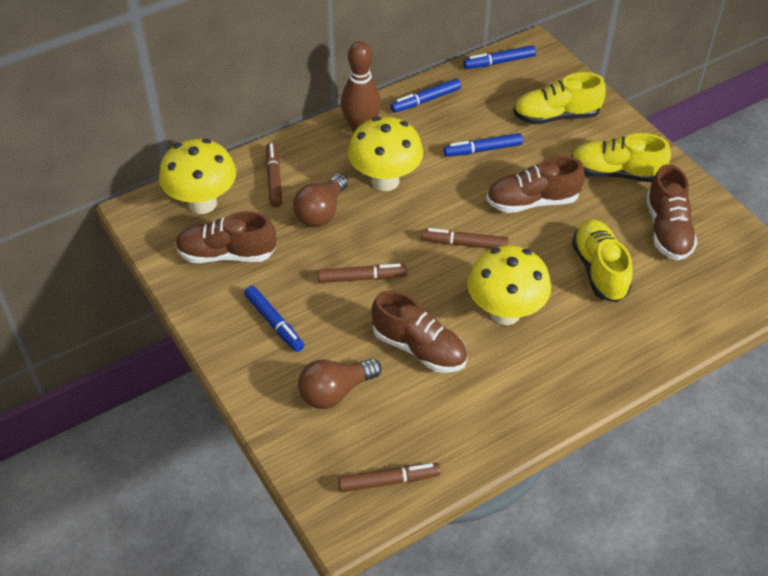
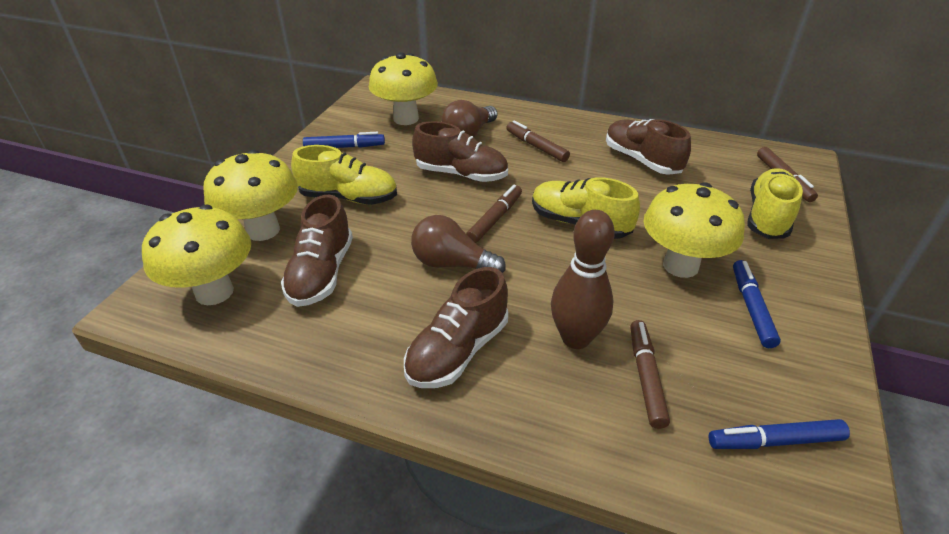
blue marker: [244,286,304,352] [390,78,461,113] [443,133,523,157] [463,45,536,69] = 4 -> [303,132,385,148] [709,419,850,449] [733,260,781,348] = 3
yellow mushroom: [159,139,236,214] [348,117,423,191] [467,245,551,325] = 3 -> [142,205,251,305] [203,150,298,241] [369,53,438,125] [644,182,745,278] = 4

